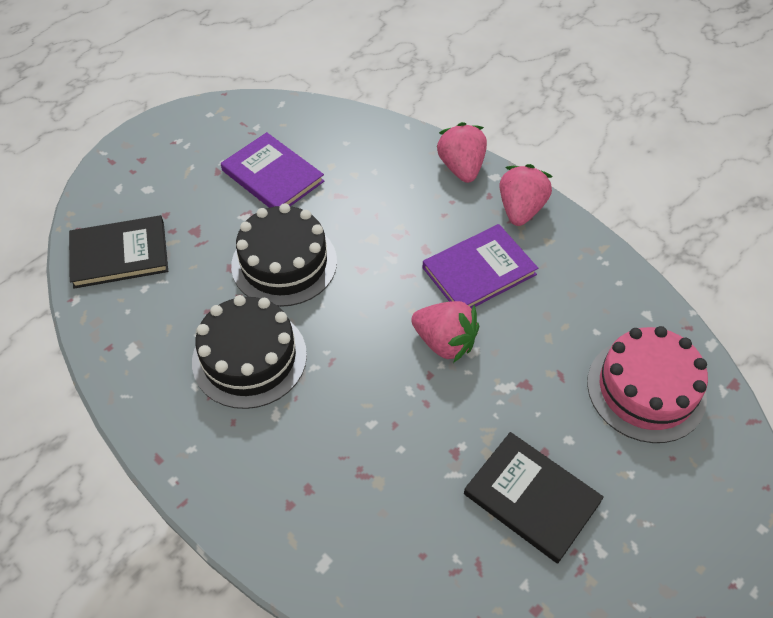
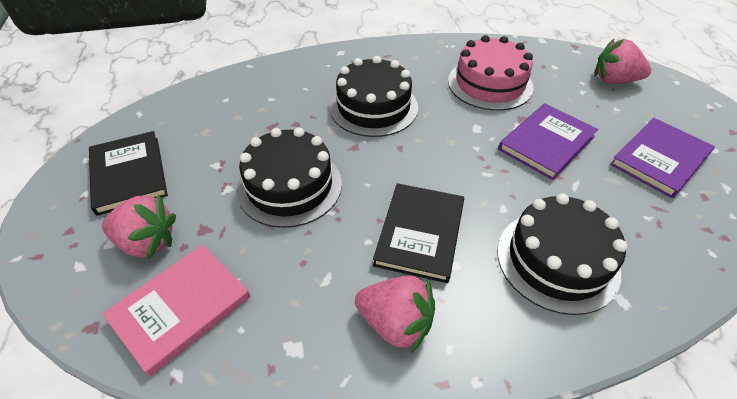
black cake: [192,295,307,409] [231,203,337,307] = 2 -> [237,128,342,228] [330,56,418,137] [497,193,628,315] = 3
pink book: none = 0 -> [102,245,250,377] = 1

